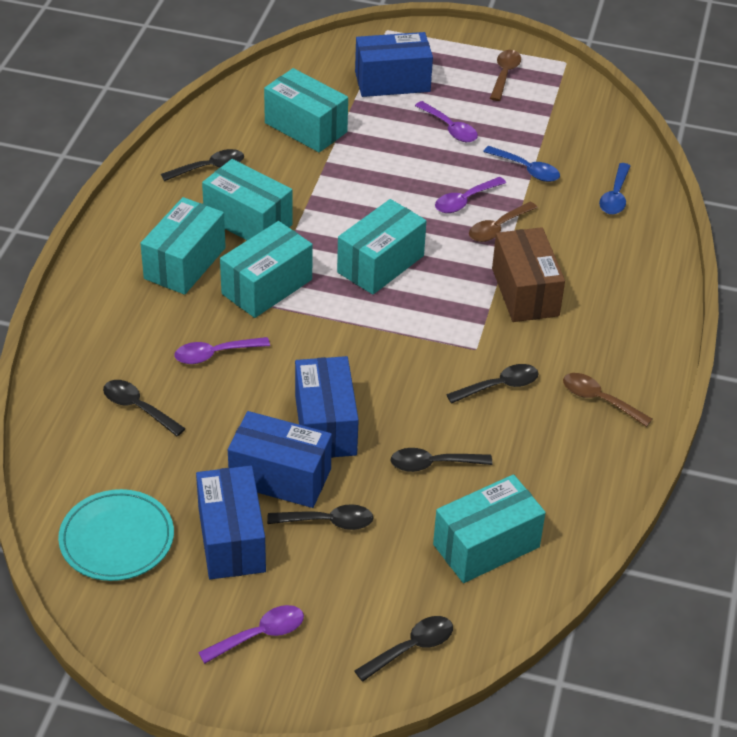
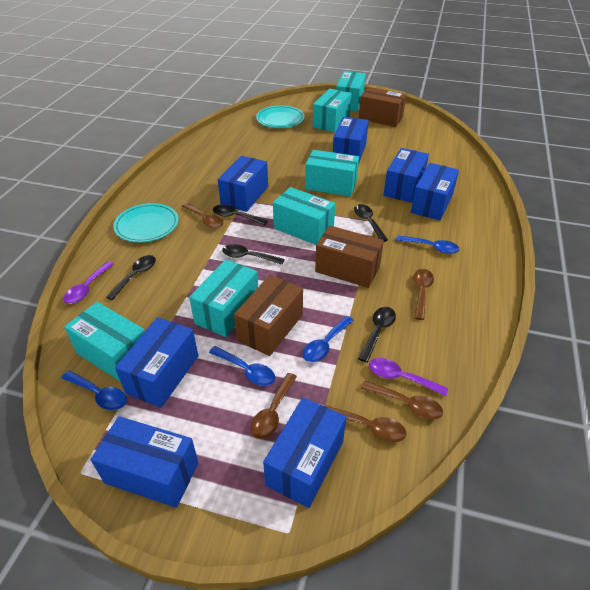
black spoon: [103,380,186,436] [161,149,244,181] [267,504,374,530] [354,616,453,682] [390,448,492,472] [446,364,539,404] = 6 -> [106,255,156,300] [213,205,268,225] [222,244,285,265] [354,204,388,242] [358,307,396,362] = 5
blue box: [196,466,266,579] [228,411,332,508] [295,356,359,458] [355,32,433,97] = 4 -> [91,416,199,508] [115,317,198,408] [218,156,268,212] [263,397,346,508] [333,117,369,165] [383,148,429,203] [411,163,459,220] = 7
blue spoon: [483,146,560,182] [599,163,630,215] = 2 -> [61,370,127,411] [209,346,275,386] [303,316,354,362] [396,235,460,254] = 4
brown box: [492,227,565,322] = 1 -> [234,275,303,356] [315,226,384,288] [359,87,406,127] = 3
brown spoon: [469,202,538,242] [490,50,521,101] [563,373,652,427] = 3 -> [182,203,223,228] [250,373,297,439] [324,405,406,442] [361,380,443,420] [413,269,434,320] = 5
purple spoon: [175,337,270,364] [198,605,304,664] [415,101,478,142] [435,177,506,213] = 4 -> [64,261,114,304] [369,358,448,396] = 2
turquoise plate: [58,489,174,581] = 1 -> [113,203,179,243] [256,105,305,128] = 2

